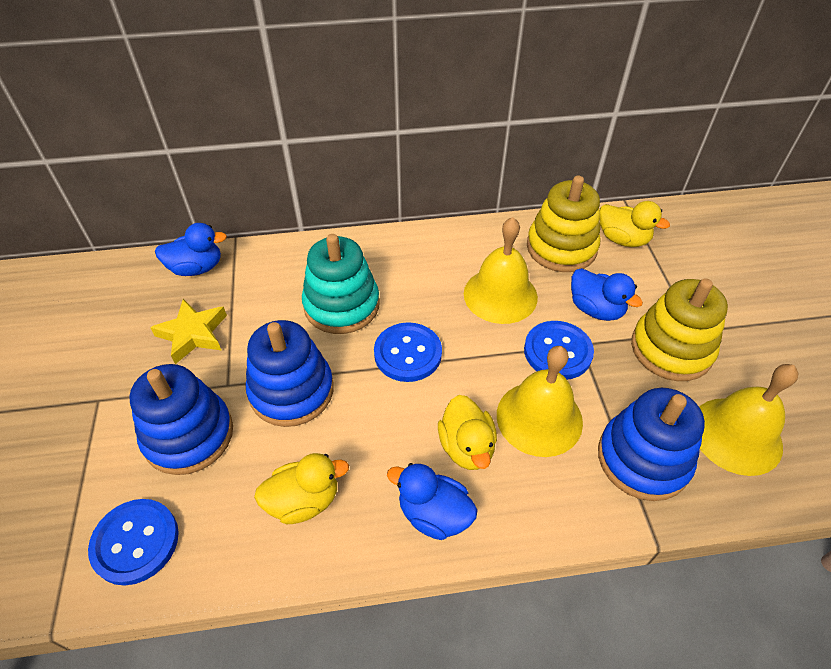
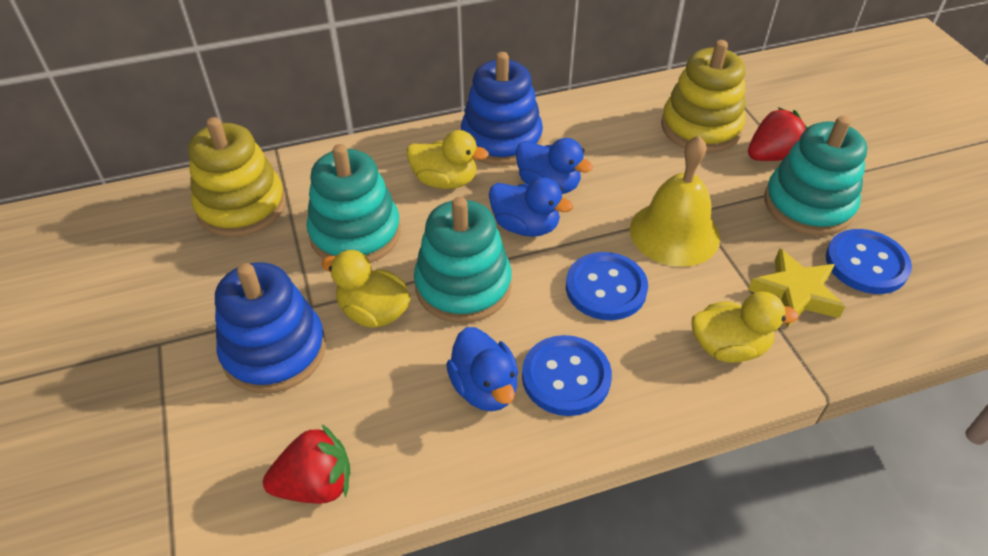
blue stacking toy: [129,364,233,475] [246,320,334,427] [598,388,705,501] = 3 -> [215,263,326,394] [461,52,543,166] = 2
red strawberry: none = 0 -> [263,424,351,504] [748,107,808,161] = 2
turquoise stacking toy: [302,234,380,334] = 1 -> [306,144,401,263] [414,197,512,323] [764,116,867,236] = 3
yellow bell: [464,217,538,324] [497,346,583,457] [699,364,799,476] = 3 -> [630,136,720,267] = 1

